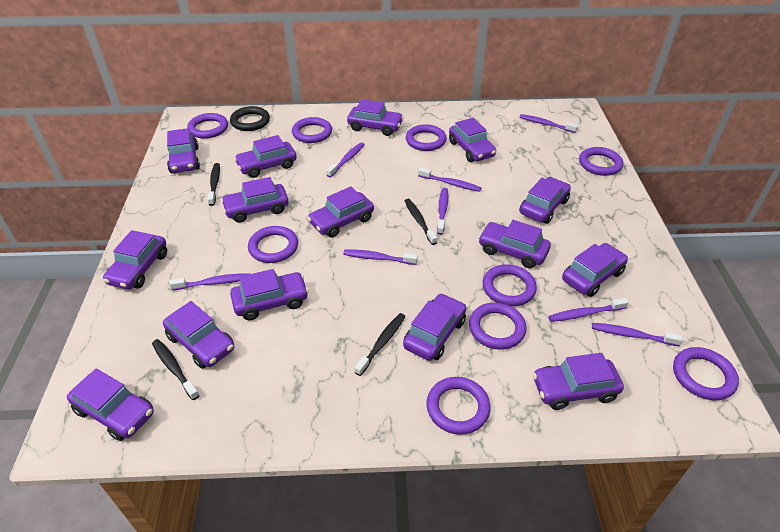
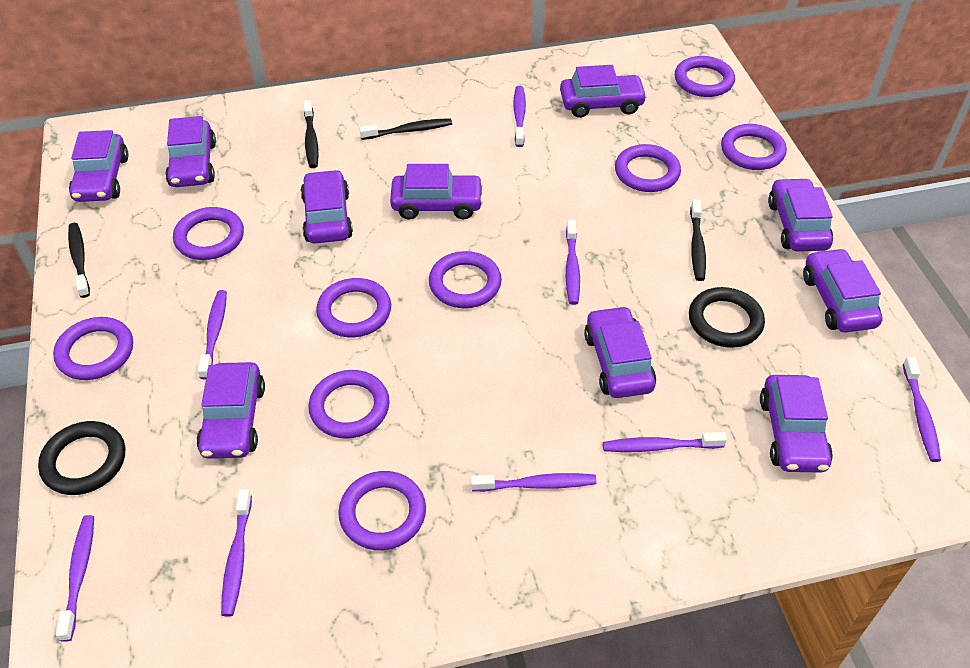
black ring: [230,106,270,131] = 1 -> [38,421,125,495] [689,287,765,348] = 2
purple car: [67,368,154,441] [103,230,167,289] [163,301,234,369] [167,128,200,173] [221,177,288,223] [230,269,309,321] [234,135,297,178] [307,186,374,238] [347,99,404,136] [403,293,466,361] [449,118,496,162] [478,220,551,268] [519,177,571,224] [533,353,624,410] [562,243,628,297] = 15 -> [69,130,129,202] [165,116,216,187] [196,362,265,459] [301,170,353,244] [390,164,484,220] [560,65,647,118] [584,306,656,398] [760,375,833,473] [768,178,833,251] [803,248,883,333] = 10

